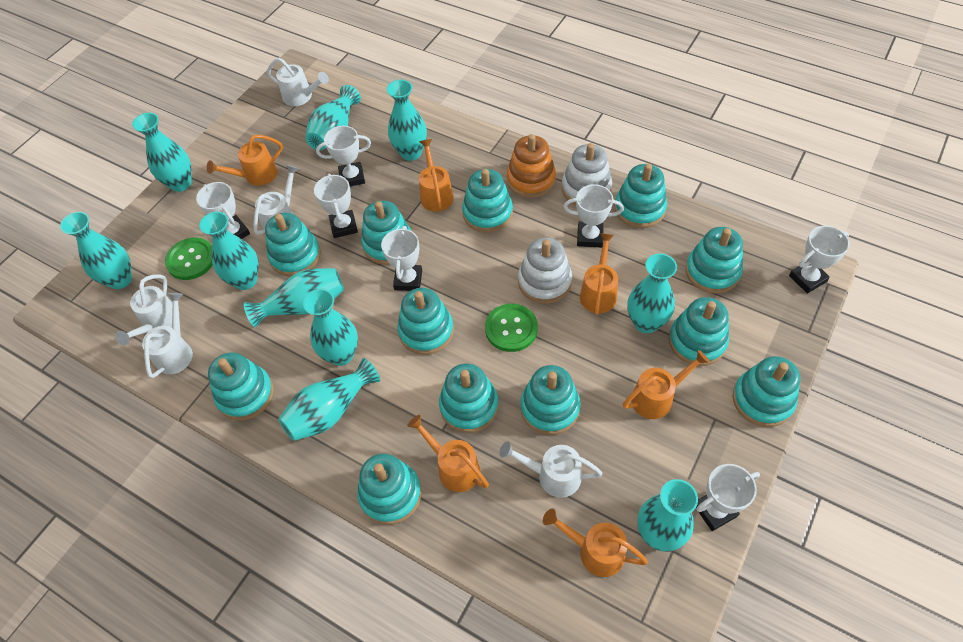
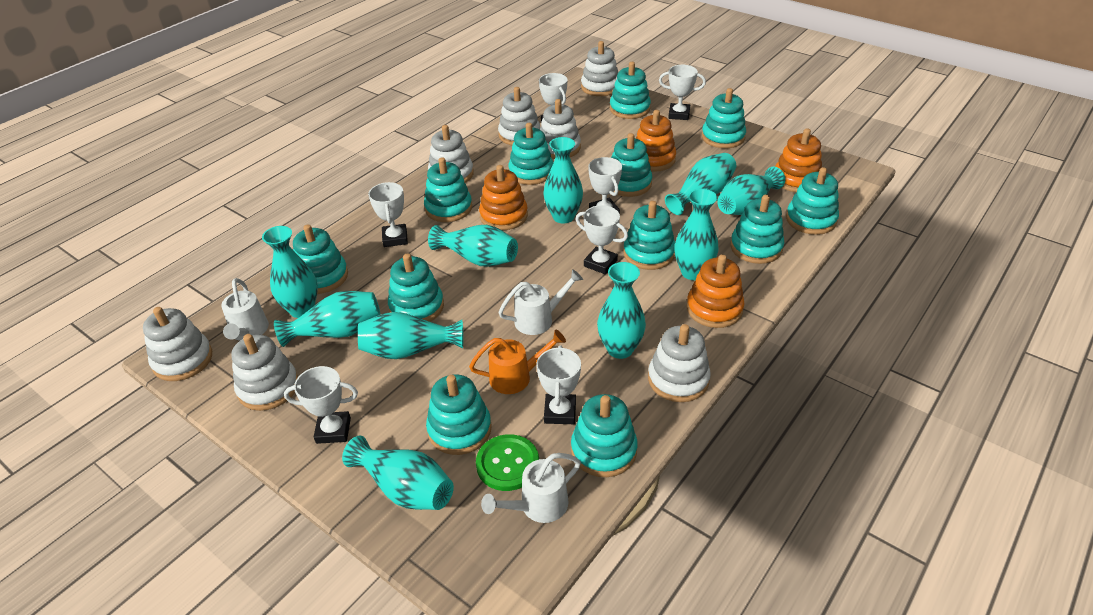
green button: [165,238,213,280] [485,304,538,352] = 2 -> [476,434,539,491] = 1
orange stacking toy: [507,134,556,198] = 1 -> [479,165,528,230] [636,110,676,172] [686,254,745,328] [775,128,822,192] = 4
orange watering can: [207,135,283,186] [407,415,489,492] [419,139,454,212] [543,509,648,577] [580,233,618,315] [623,350,710,419] = 6 -> [469,330,566,394] = 1
white stacking toy: [518,238,572,304] [562,143,612,205] = 2 -> [143,307,212,381] [231,334,298,411] [428,125,474,183] [498,87,540,145] [540,99,581,159] [581,41,618,96] [648,324,711,402] = 7
white watering can: [115,274,173,345] [142,293,193,378] [253,165,299,235] [267,58,329,106] [499,441,602,498] = 5 -> [221,278,269,341] [481,453,581,523] [498,269,583,335] = 3

